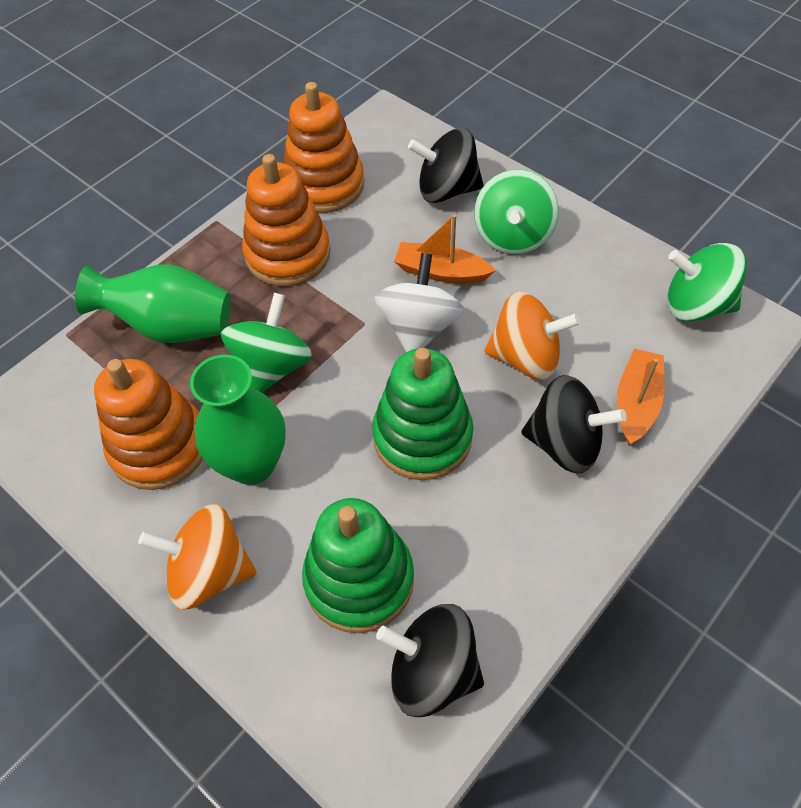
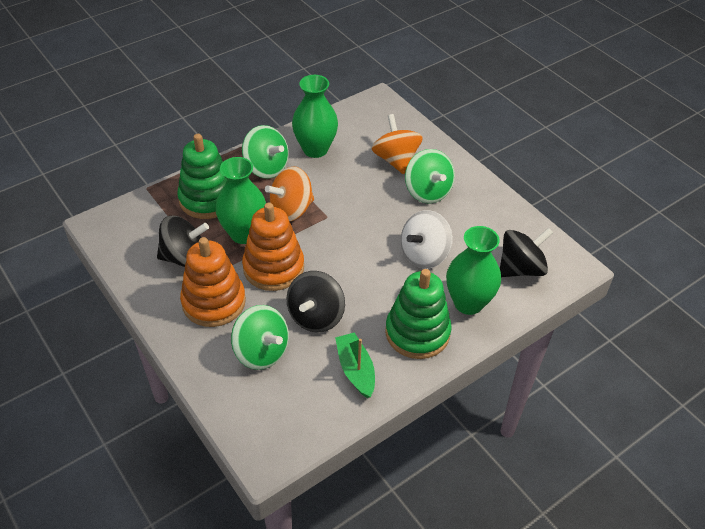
green boat: none = 0 -> [335,332,375,398] = 1
green vase: [75,264,231,343] [190,355,286,485] = 2 -> [215,157,266,244] [292,75,338,158] [446,226,501,315] = 3
orange boat: [394,214,496,284] [617,349,664,444] = 2 -> none = 0
orange stacking toy: [94,359,203,490] [242,154,330,286] [284,82,364,213] = 3 -> [180,237,246,327] [242,203,304,291] = 2

